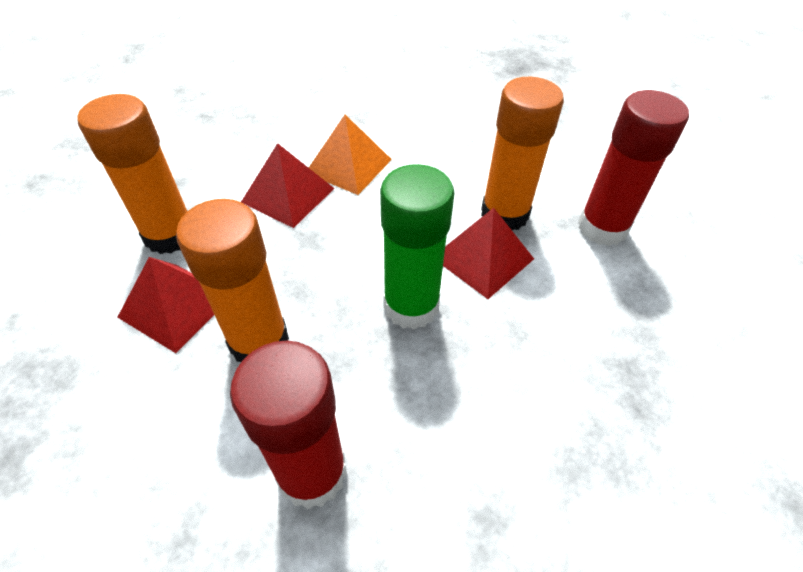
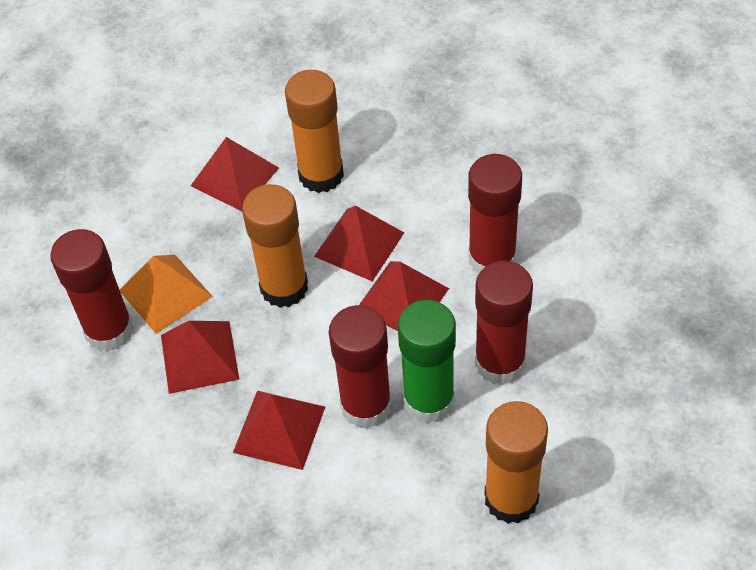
red glue stick: [230,341,347,509] [578,90,689,246] = 2 -> [50,229,134,352] [329,305,392,429] [468,154,522,274] [475,261,533,385] = 4
red pyramid: [117,257,214,353] [241,143,335,228] [443,208,534,299] = 3 -> [161,321,239,394] [191,137,279,211] [233,391,325,470] [314,206,404,281] [359,261,449,331] = 5

